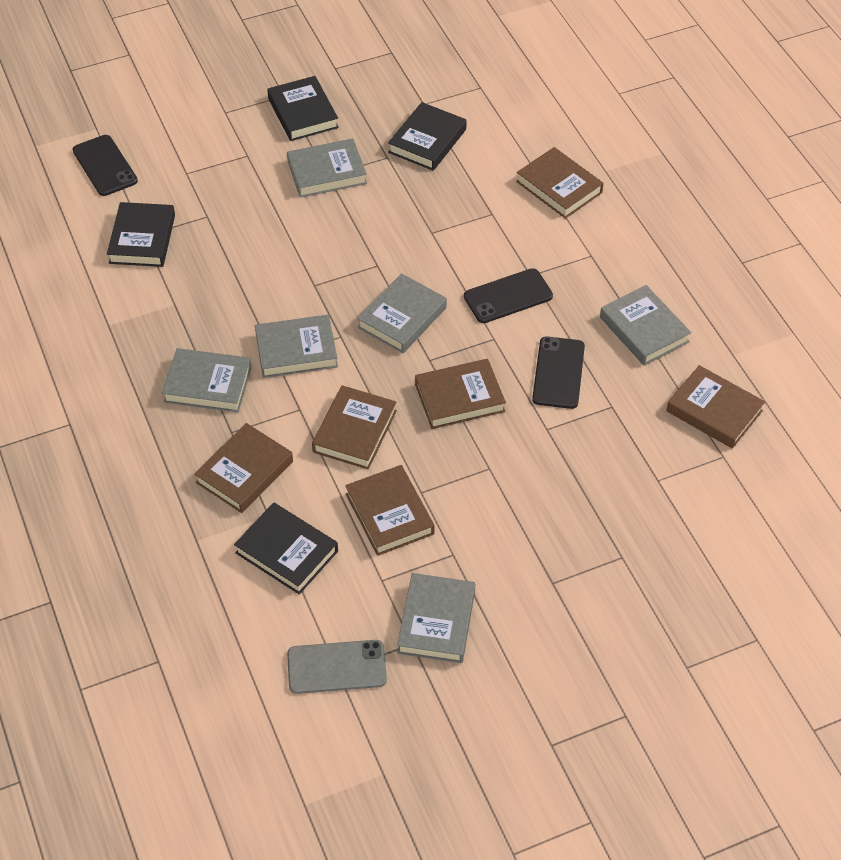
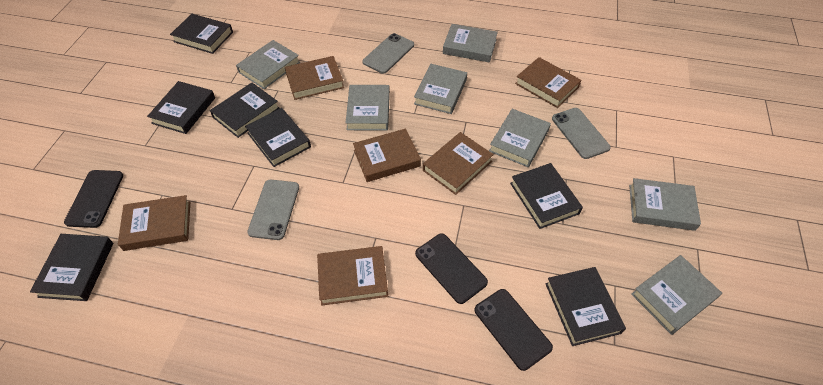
black book: [107,202,175,267] [234,502,338,595] [267,76,339,141] [388,102,467,171] = 4 -> [30,234,113,301] [147,81,215,134] [170,14,233,54] [210,83,280,138] [245,108,311,167] [510,163,583,229] [545,267,626,346] = 7
grey book: [162,348,252,412] [255,315,338,378] [287,139,367,198] [357,273,447,353] [397,573,475,663] [600,285,691,366] = 6 -> [236,40,300,89] [346,85,390,131] [414,64,467,114] [443,24,498,63] [489,109,551,167] [629,178,701,231] [631,255,722,335] = 7
grey phone: [287,640,387,694] = 1 -> [247,180,299,240] [362,33,414,74] [552,108,611,159] = 3

